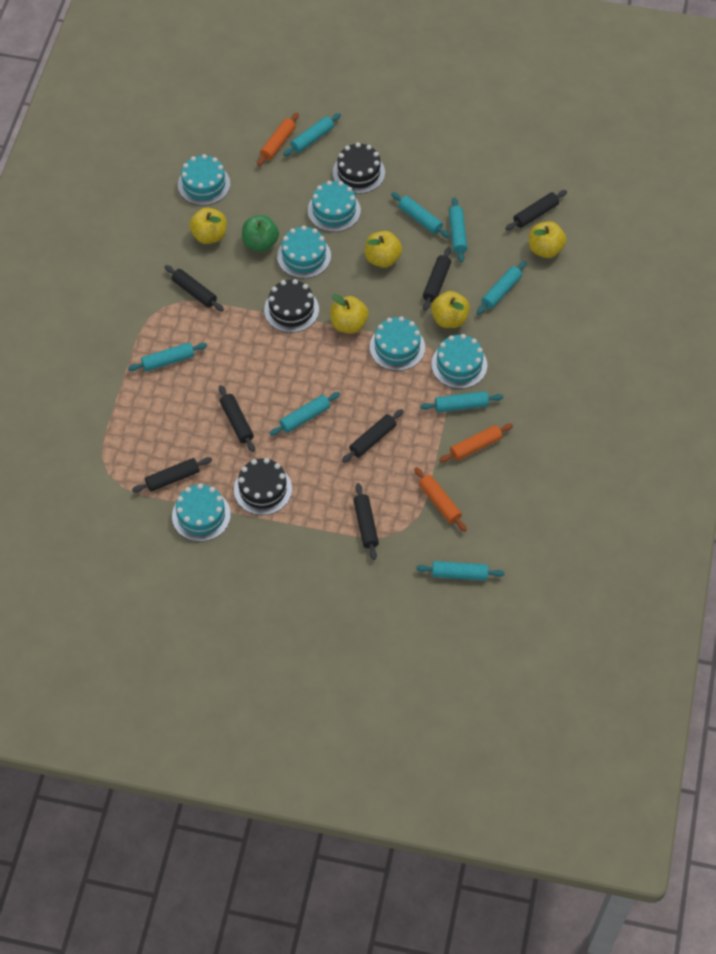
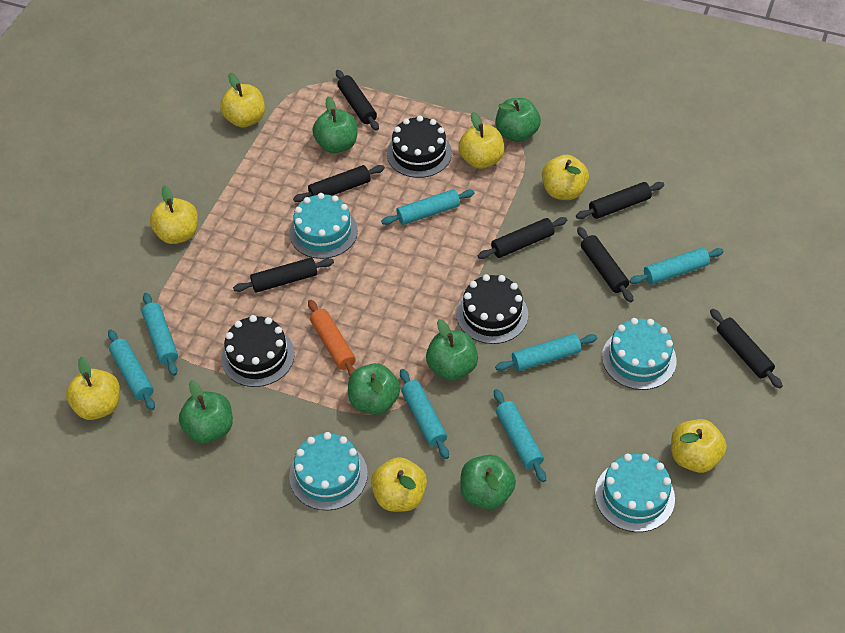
green apple: [242,215,279,252] = 1 -> [179,380,233,443] [312,96,358,153] [348,363,400,415] [426,319,478,380] [460,455,516,509] [495,98,541,142] = 6
orange rolling pin: [257,113,299,166] [414,467,467,532] [439,423,513,462] = 3 -> [308,300,356,376] = 1
turquoise cake: [172,483,231,542] [178,154,230,205] [277,226,331,278] [308,181,361,232] [370,316,425,371] [431,334,487,389] = 6 -> [289,193,358,259] [289,432,368,511] [595,453,675,532] [602,318,677,390] = 4
turquoise rolling pin: [128,343,207,372] [269,392,340,436] [283,113,341,156] [391,192,450,238] [416,561,504,581] [420,391,503,413] [449,197,467,262] [477,261,527,315] = 8 -> [108,330,155,410] [142,293,178,376] [381,189,475,225] [400,369,449,459] [494,389,546,482] [495,334,597,371] [629,248,724,284] = 7
yellow apple: [189,207,227,244] [330,294,368,333] [365,231,402,268] [431,291,470,328] [529,221,566,258] = 5 -> [66,356,120,420] [150,185,198,244] [220,73,265,128] [371,457,427,512] [458,112,504,169] [542,155,589,200] [671,419,727,473] = 7

